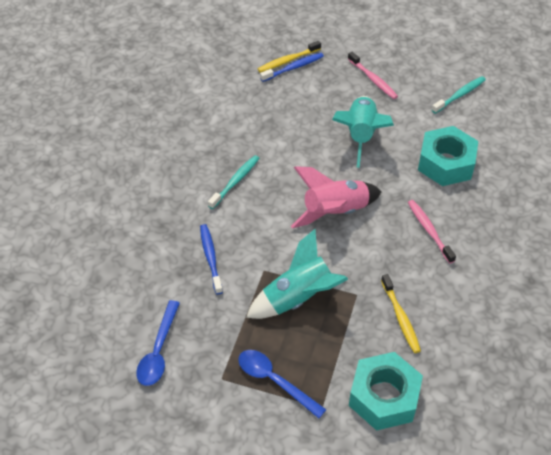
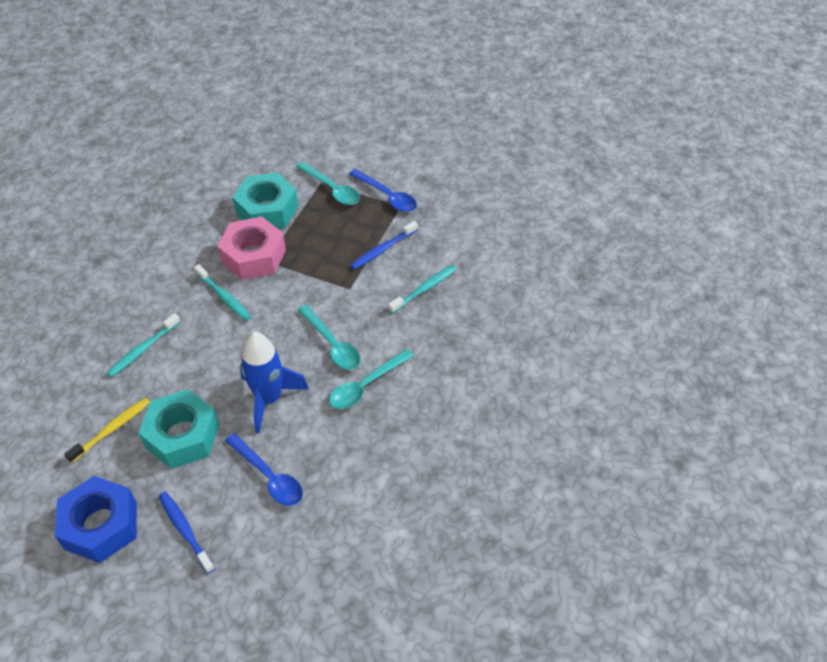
blue nut: none = 0 -> [55,476,137,563] = 1
blue rocket: none = 0 -> [240,332,309,433] = 1
pink nut: none = 0 -> [217,216,286,280] = 1
pink rocket: [291,166,382,228] = 1 -> none = 0
pink toothbrush: [348,52,398,99] [408,200,456,264] = 2 -> none = 0
turquoise rocket: [246,229,348,319] [332,96,394,168] = 2 -> none = 0
turquoise spoon: none = 0 -> [296,161,360,205] [298,305,360,370] [329,349,414,409] = 3
turquoise toothbrush: [208,155,260,209] [432,76,486,114] = 2 -> [107,313,180,377] [194,264,251,321] [388,265,457,314] = 3
yellow toothbrush: [258,41,321,73] [381,274,421,353] = 2 -> [64,398,150,463] = 1

